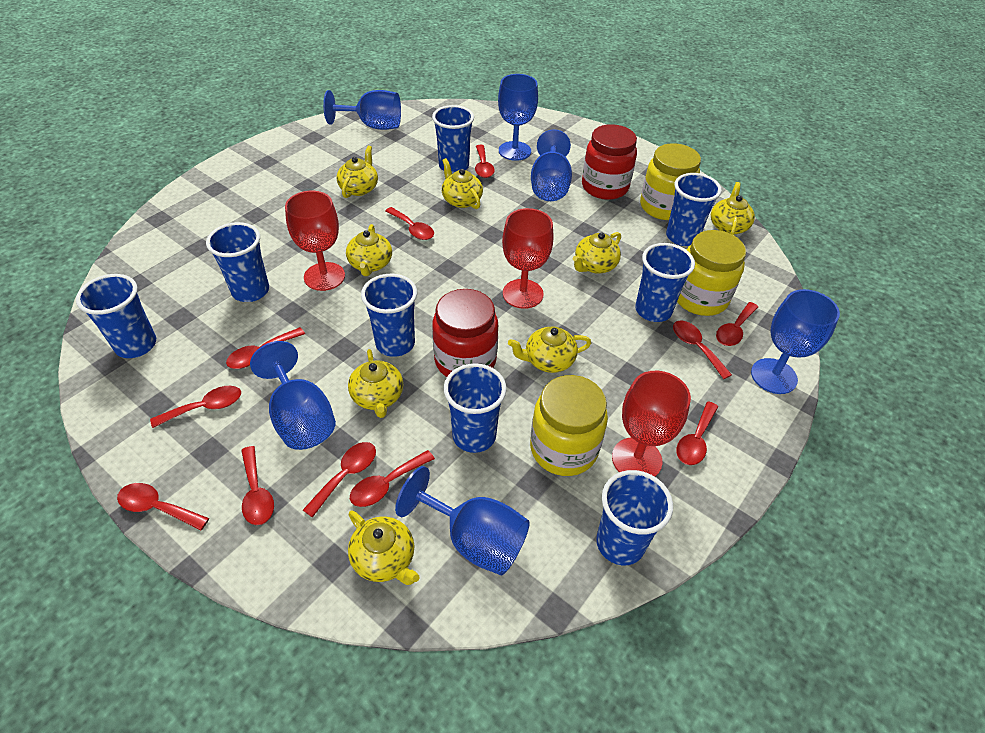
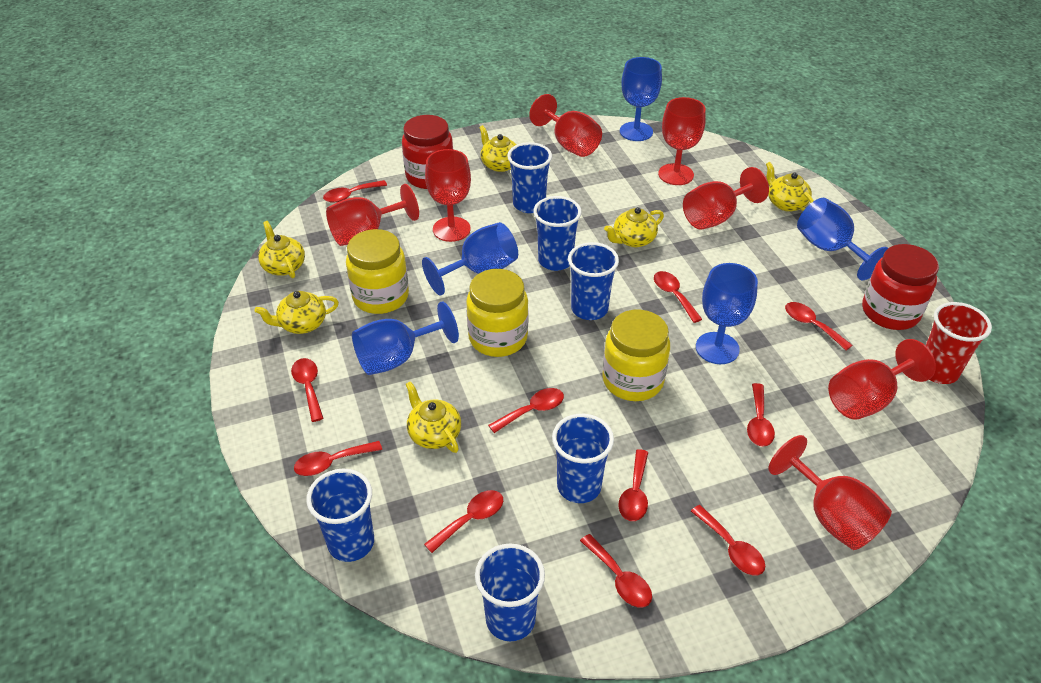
blue cup: [76,274,156,358] [206,222,269,302] [361,274,417,357] [432,105,474,174] [444,363,507,453] [596,470,673,565] [635,243,695,322] [666,173,722,246] = 8 -> [306,469,374,562] [475,544,545,642] [507,142,552,213] [533,196,582,271] [552,414,614,503] [568,242,619,320] = 6
blue goblet: [250,341,336,450] [323,90,401,130] [395,466,530,575] [498,74,538,161] [531,129,572,201] [751,289,840,394] = 6 -> [352,302,459,375] [422,222,518,295] [620,57,662,141] [696,263,758,364] [797,198,888,280] = 5
red cup: none = 0 -> [926,302,992,384] = 1
red goblet: [285,191,345,291] [502,208,554,309] [612,371,691,477] = 3 -> [326,184,419,246] [425,149,471,242] [529,94,602,157] [658,97,706,185] [683,167,769,230] [769,435,892,550] [828,339,936,420] = 7
yellow teapot: [336,146,378,198] [346,224,392,276] [348,349,403,418] [348,510,420,585] [442,158,483,209] [508,327,591,373] [573,232,621,273] [711,182,755,235] = 8 -> [254,291,339,334] [258,221,305,278] [406,381,461,453] [479,125,517,172] [604,207,664,247] [766,162,814,212] = 6

